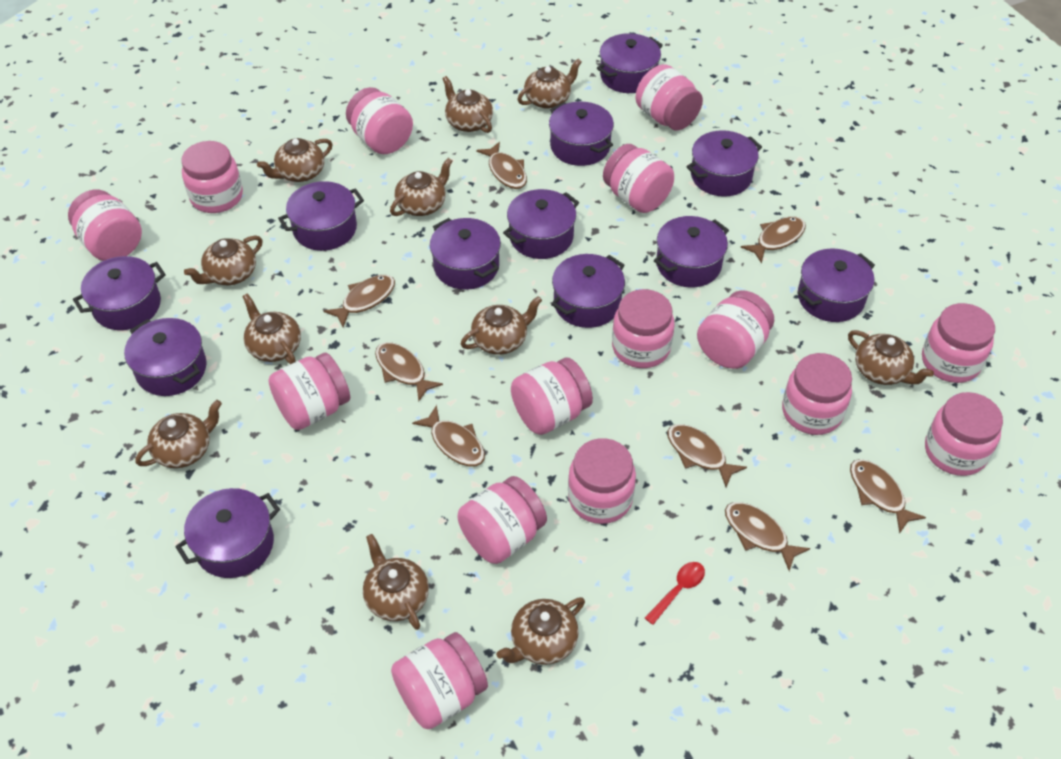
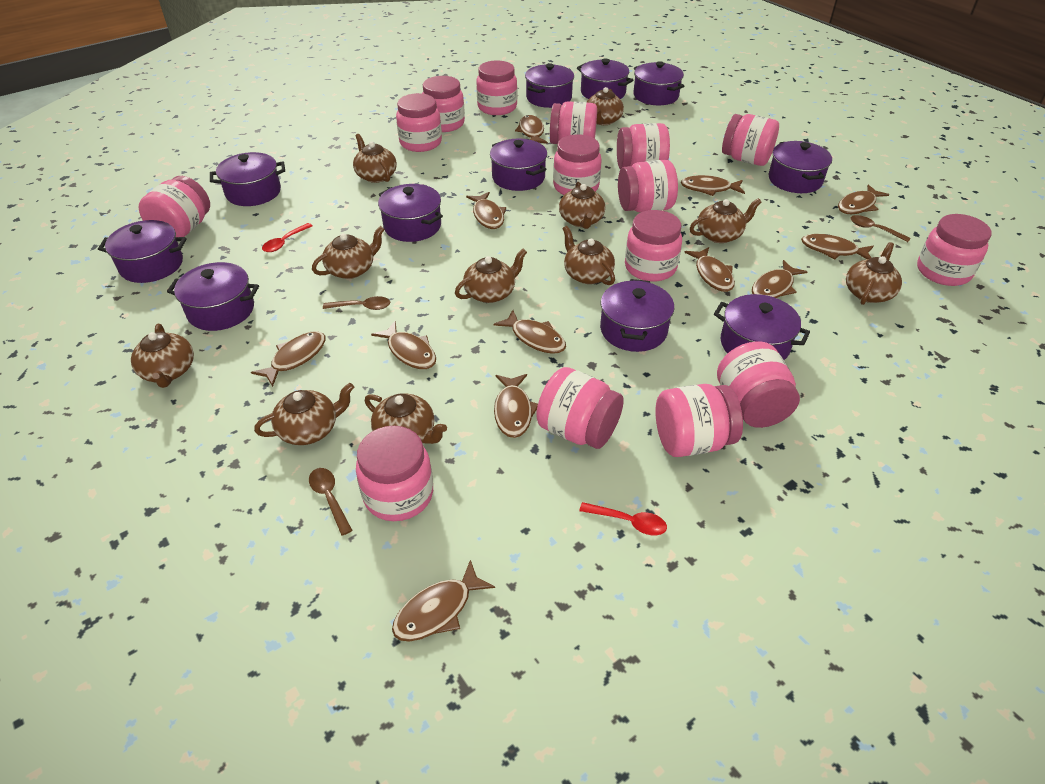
brown fish: [324,275,395,327] [375,342,443,401] [412,405,485,466] [476,142,527,189] [667,424,747,487] [725,502,810,571] [741,216,806,264] [850,459,926,534] = 8 -> [251,331,326,387] [371,321,436,369] [392,560,495,642] [466,192,506,229] [494,310,566,354] [494,374,538,438] [515,115,548,144] [680,175,745,196] [684,247,735,292] [752,260,807,298] [801,234,874,259] [838,184,889,214] = 12
brown spoon: none = 0 -> [309,468,352,535] [323,296,390,310] [850,215,911,242] = 3
purple pot: [73,256,166,330] [124,318,207,396] [175,488,280,578] [278,181,364,251] [430,218,501,290] [503,189,579,259] [549,102,614,166] [551,254,625,328] [597,33,663,93] [654,216,729,287] [687,130,762,197] [797,249,875,322] = 12 -> [98,220,186,283] [167,262,259,331] [210,152,285,206] [378,184,443,242] [490,139,547,191] [525,63,574,108] [577,58,633,99] [600,279,674,352] [633,61,684,105] [714,294,810,360] [768,141,832,193] = 11
red spoon: [645,562,705,625] = 1 -> [262,223,313,252] [579,502,667,535] = 2

